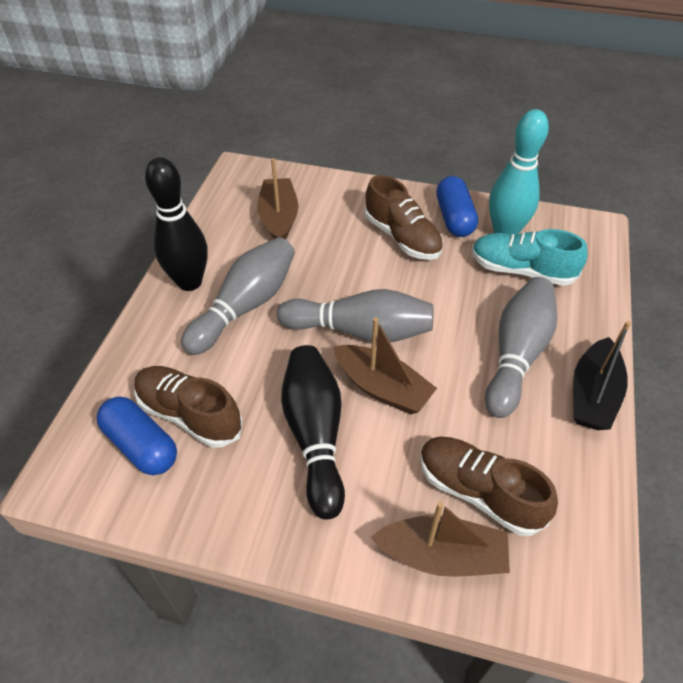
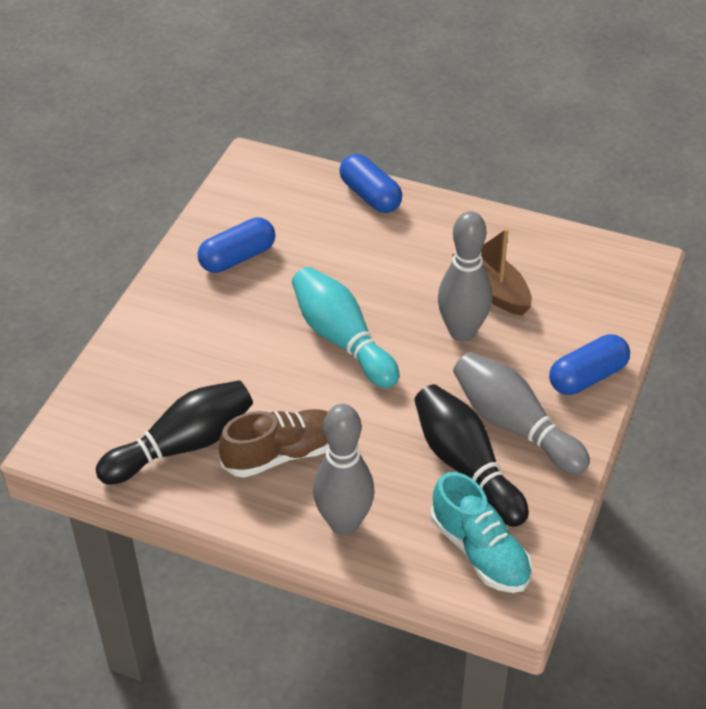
black boat: [573,321,631,430] = 1 -> none = 0
blue capsule: [97,397,177,475] [436,176,478,237] = 2 -> [198,217,275,273] [339,154,402,213] [549,334,630,395] = 3
brown boat: [257,158,298,240] [333,317,437,414] [371,501,510,577] = 3 -> [452,228,532,316] = 1
brown shoe: [134,366,243,448] [364,175,443,260] [420,437,558,536] = 3 -> [218,409,328,478] = 1

